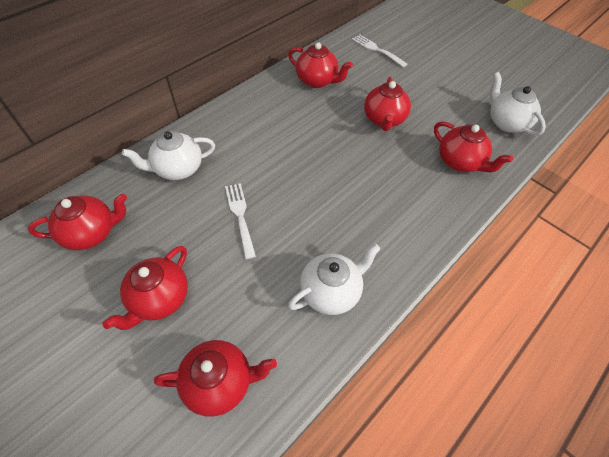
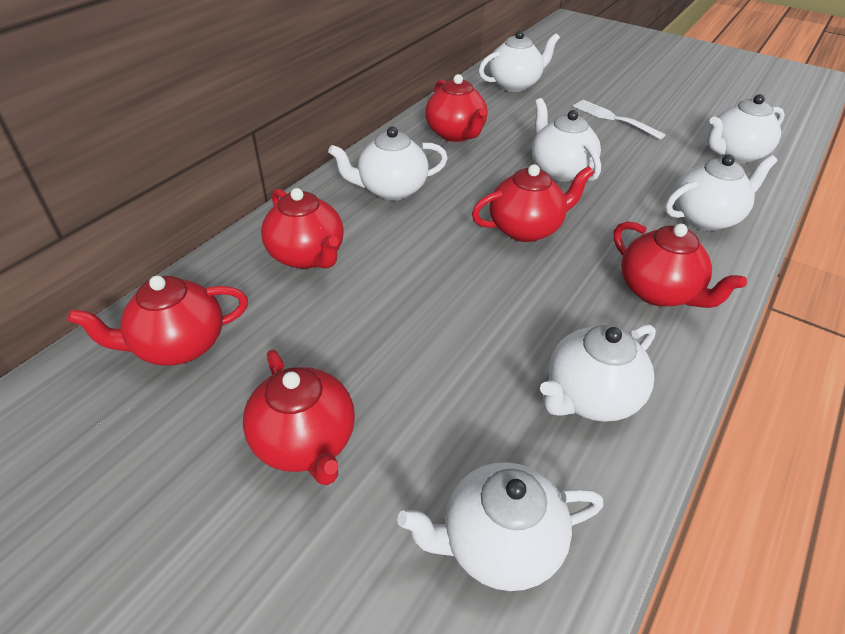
white fork: [225,183,256,259] [352,35,407,67] = 2 -> [573,100,666,139] = 1
white teapot: [122,131,215,180] [288,244,381,315] [490,72,546,136] = 3 -> [328,127,448,201] [397,462,603,591] [479,30,560,92] [532,98,601,181] [540,325,656,422] [665,155,777,231] [707,94,785,163] = 7

